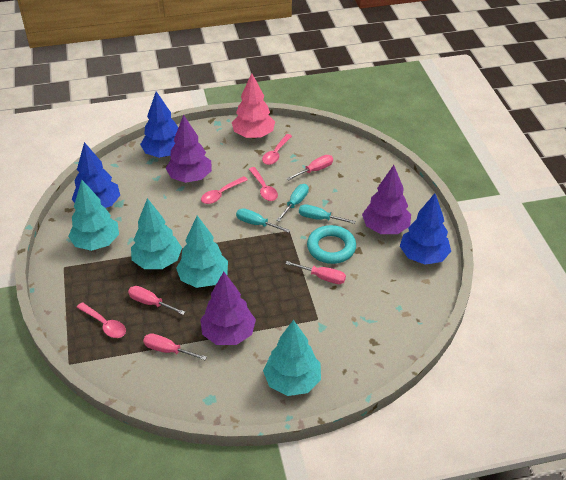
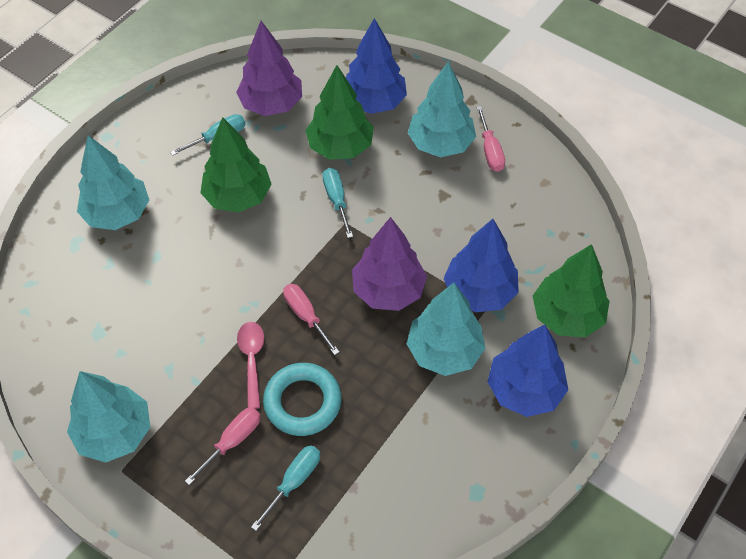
green tree: none = 0 -> [200,117,272,213] [305,65,374,160] [533,244,610,337] = 3
pink screwdriver: [128,286,185,315] [143,333,207,360] [286,261,346,284] [287,155,333,180] = 4 -> [185,408,261,485] [283,284,339,355] [476,106,505,172] = 3
pink spoon: [76,302,126,338] [201,176,248,204] [249,167,278,201] [262,134,292,165] = 4 -> [237,322,264,409] = 1
pink tree: [232,73,275,138] = 1 -> none = 0
purple tree: [166,115,212,183] [200,272,256,345] [362,165,411,234] = 3 -> [236,21,302,116] [352,217,427,311] = 2

